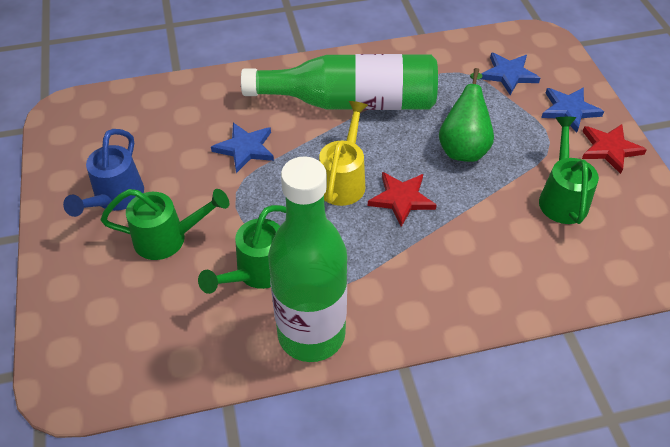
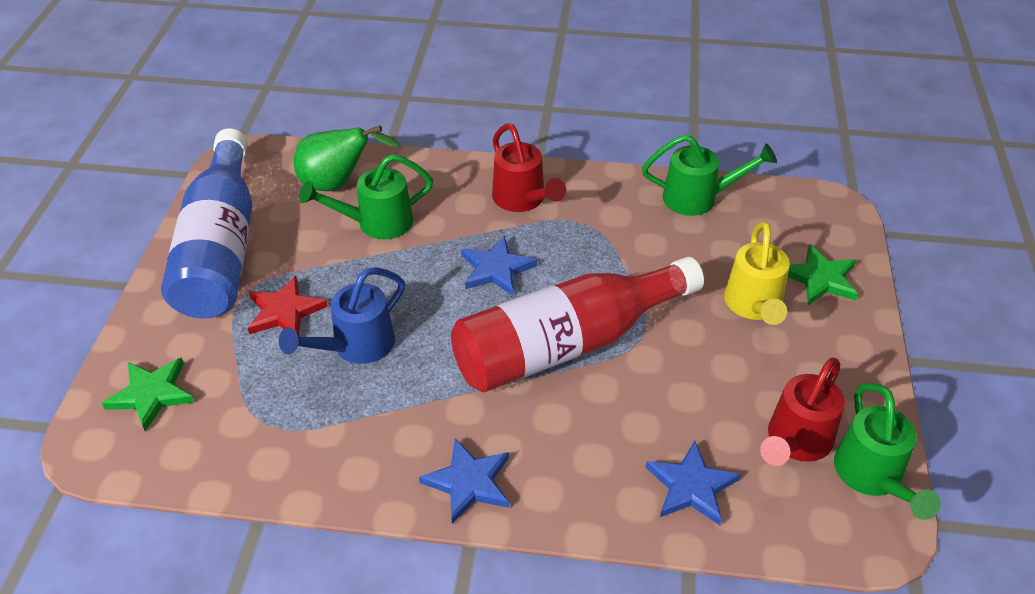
blue bottle: none = 0 -> [161,128,252,318] = 1
green bottle: [241,54,438,110] [268,156,347,362] = 2 -> none = 0
green star: none = 0 -> [102,358,194,431] [788,244,858,305] = 2
red bottle: none = 0 -> [451,257,704,392] = 1
red star: [368,172,437,227] [582,124,647,174] = 2 -> [248,276,328,336] = 1
red watering can: none = 0 -> [492,123,566,212] [760,358,845,466] = 2

